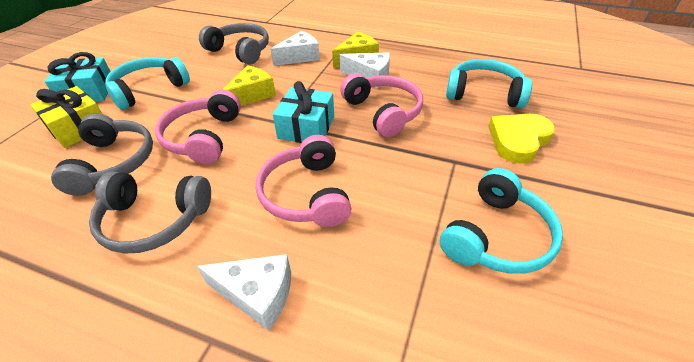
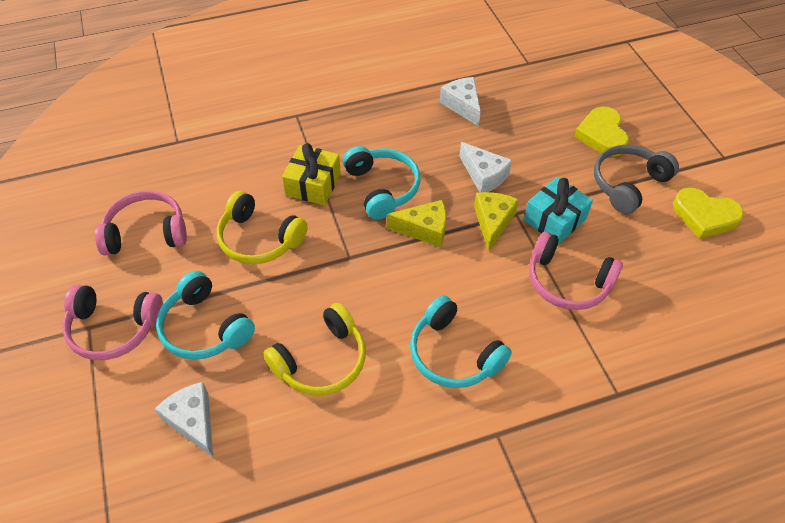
grey headphones: [51,113,153,196] [89,172,211,253] [199,23,269,65] = 3 -> [594,145,679,214] = 1
turquoise gift: [44,52,111,102] [273,81,334,143] = 2 -> [524,177,593,244] = 1
yellow headphones: none = 0 -> [217,191,308,264] [263,303,366,395] = 2
yellow heart: [488,114,555,164] = 1 -> [574,106,629,157] [673,188,744,239] = 2

